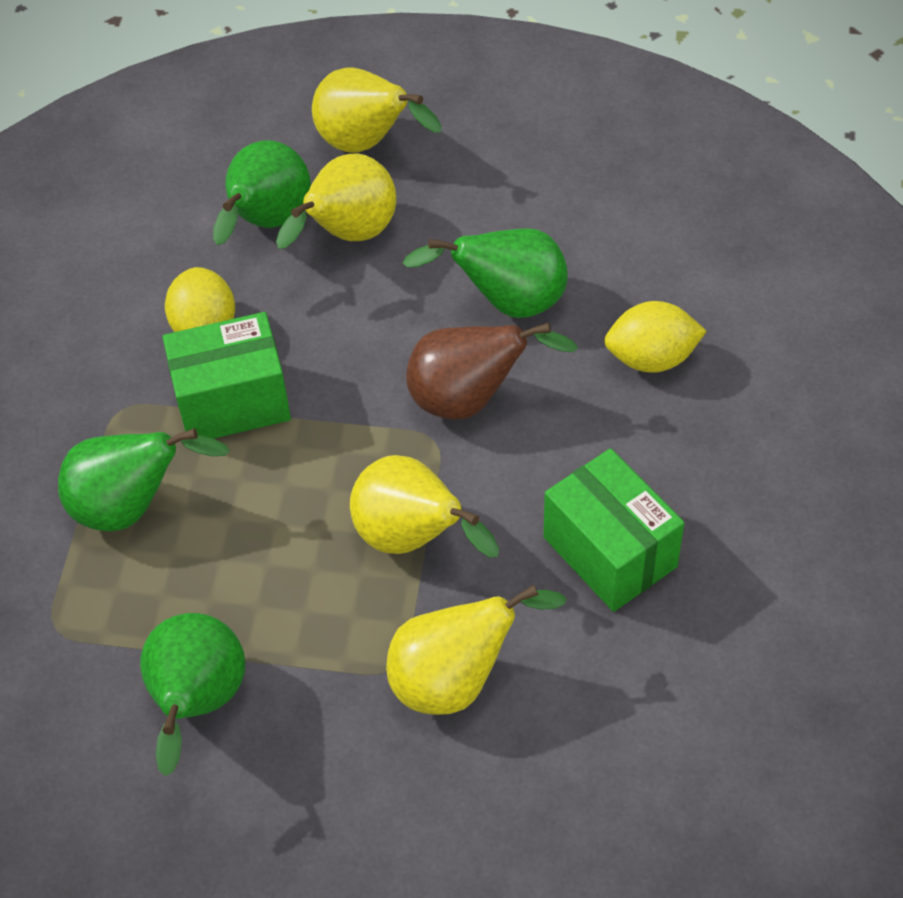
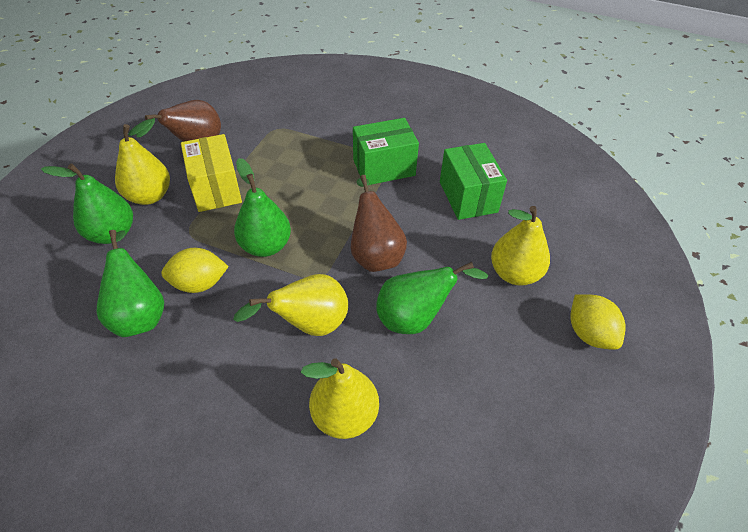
brown pear: [406,323,578,420] = 1 -> [136,100,221,142] [351,175,407,272] = 2
yellow box: none = 0 -> [181,134,242,212] = 1

